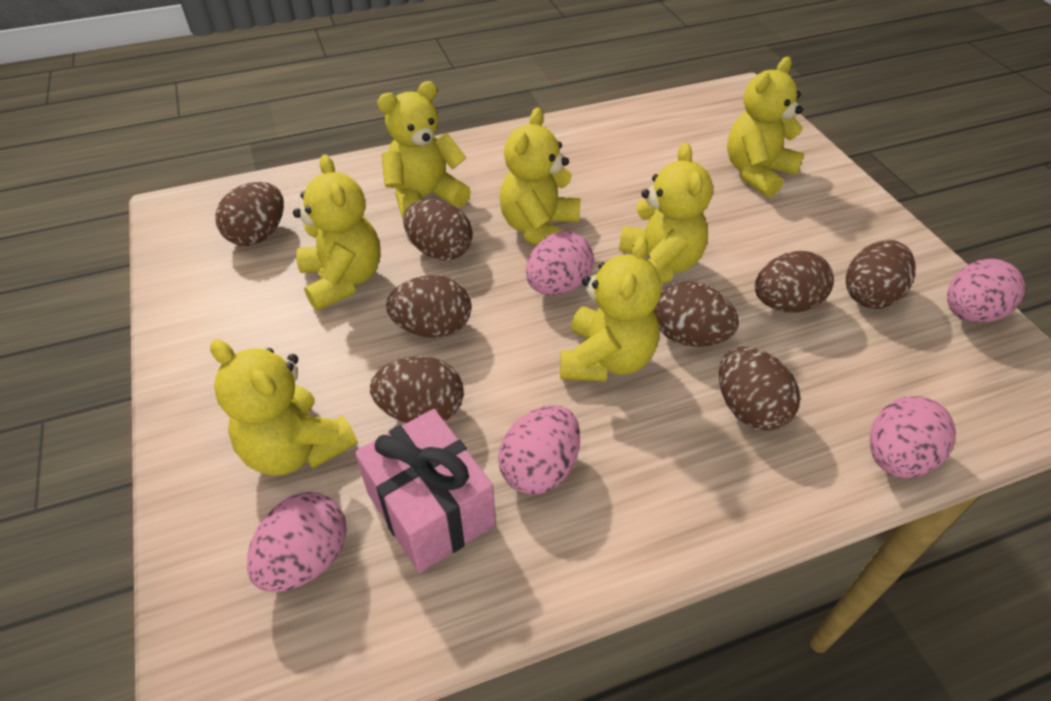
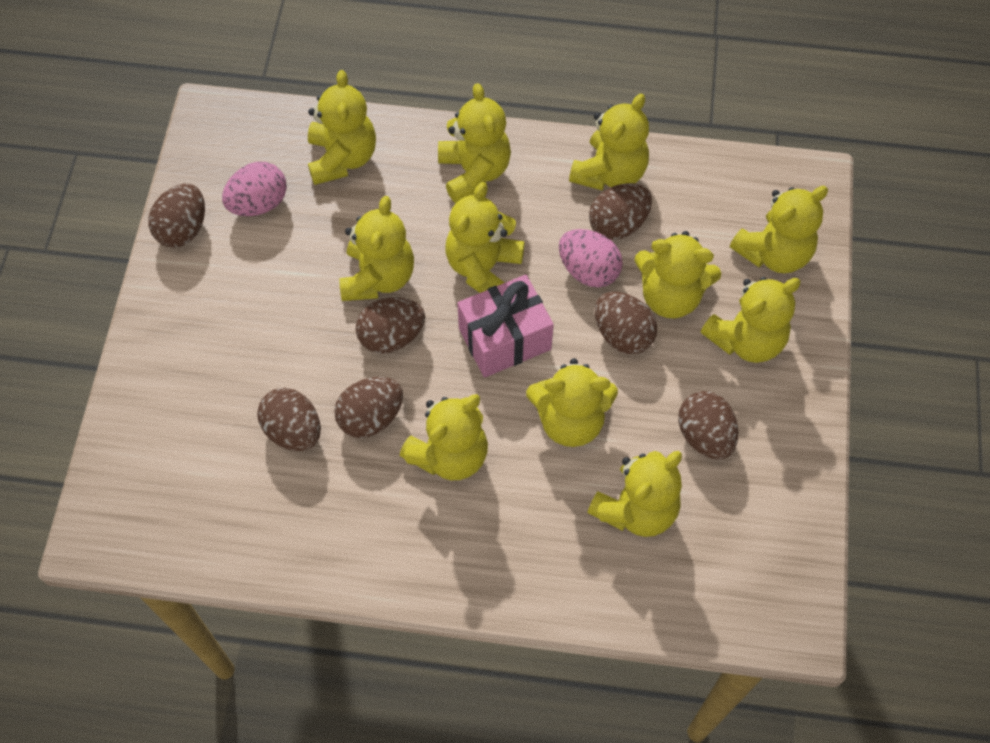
brown egg: [215,182,284,246] [370,356,464,423] [386,275,471,338] [403,199,473,261] [654,282,739,347] [719,346,800,431] [755,251,834,312] [846,240,916,309] = 8 -> [148,184,205,247] [257,388,321,451] [334,377,403,438] [355,298,425,354] [589,183,652,240] [595,292,657,354] [678,391,738,460] = 7
pink egg: [247,492,347,592] [498,405,580,495] [526,231,594,295] [870,396,956,478] [947,259,1025,323] = 5 -> [222,162,287,216] [559,229,623,288] = 2
yellow teddy bear: [210,339,357,476] [293,154,381,311] [377,81,471,218] [499,107,580,246] [560,236,661,382] [619,143,713,284] [727,57,804,198] = 7 -> [308,70,376,185] [339,196,414,301] [400,394,488,480] [438,83,511,203] [446,182,524,293] [526,358,618,447] [569,94,649,191] [587,451,682,537] [634,231,721,319] [700,277,801,363] [730,186,828,273] = 11

